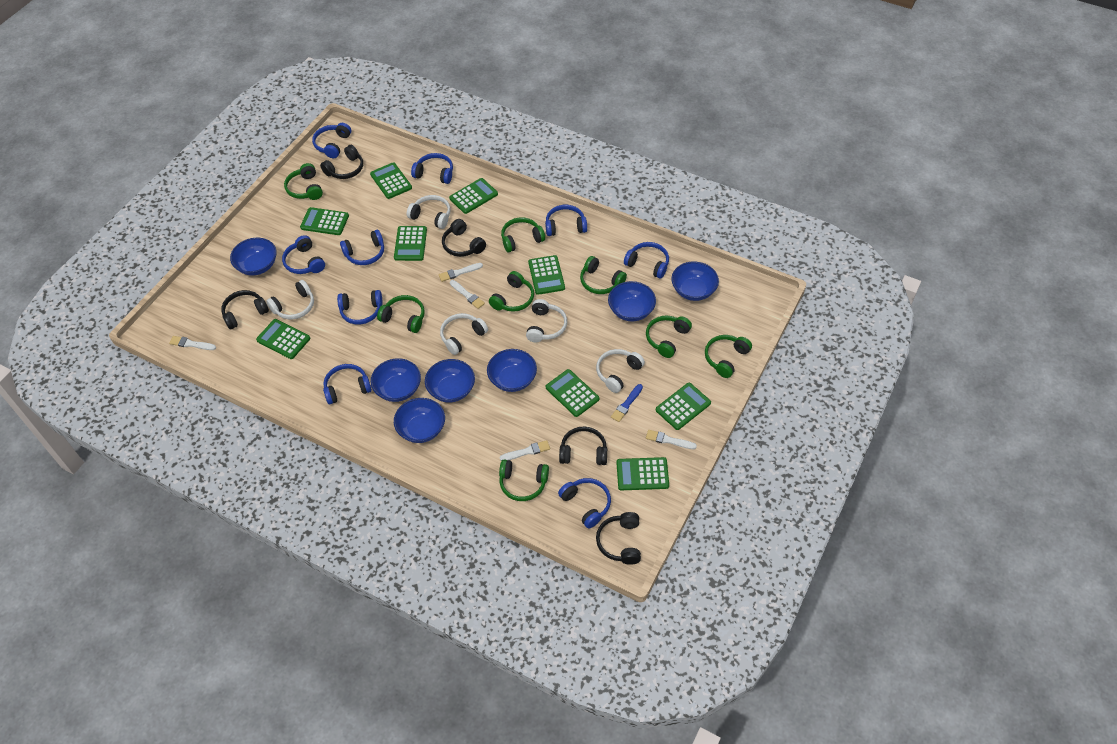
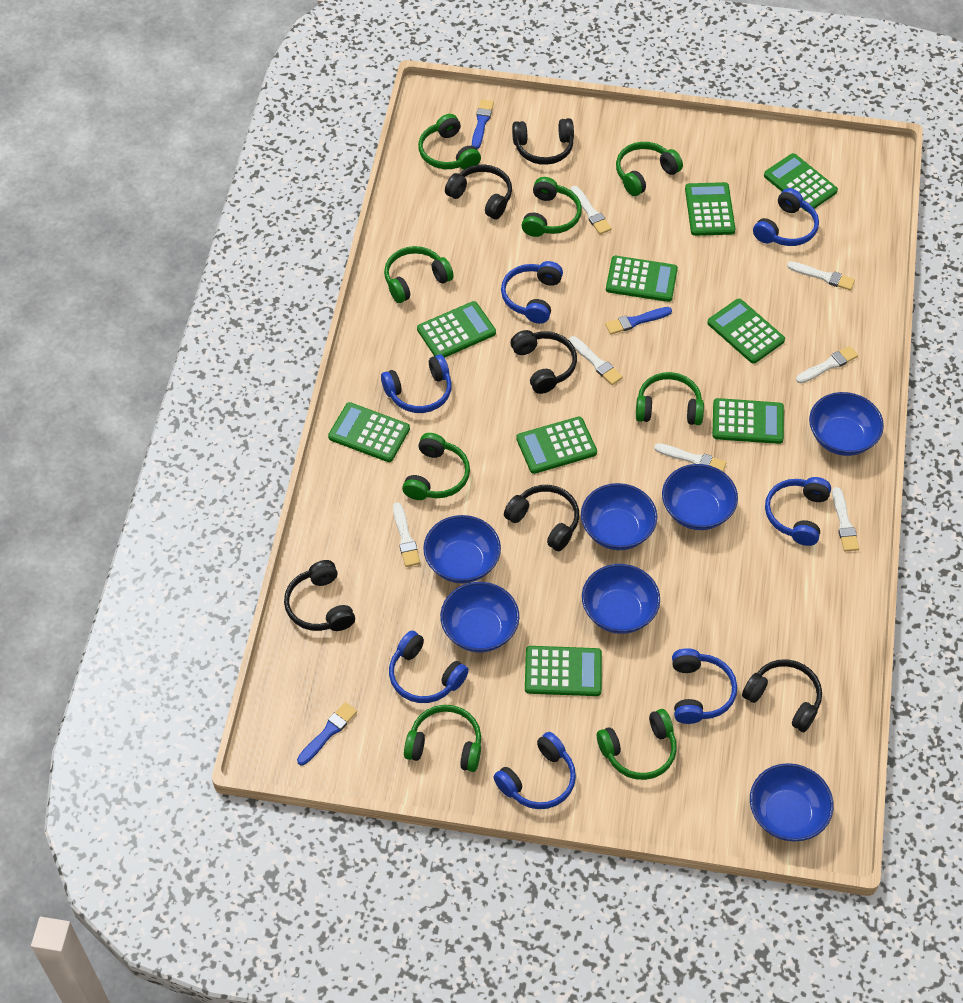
black headphones: [221,290,269,330] [320,145,363,179] [442,219,486,257] [559,426,607,465] [596,512,641,565] = 5 -> [284,560,355,631] [445,164,512,220] [504,485,579,551] [511,330,577,394] [512,118,574,165] [742,659,822,732] = 6
blue brush: [611,384,643,422] = 1 -> [297,702,357,765] [472,99,494,149] [605,307,672,334] = 3
blue headphones: [282,235,325,274] [312,123,351,158] [323,364,372,404] [337,290,382,325] [340,230,384,265] [411,153,453,184] [545,205,587,236] [558,478,611,529] [624,242,669,279] = 9 -> [381,354,452,413] [389,631,469,703] [494,732,576,809] [501,261,563,324] [672,648,737,724] [753,188,819,246] [765,477,831,546] = 7
white brush: [169,336,216,350] [439,263,483,282] [450,280,485,309] [500,440,550,461] [646,430,697,449] = 5 -> [393,502,420,567] [569,336,623,385] [571,186,612,234] [654,443,727,471] [787,261,855,290] [796,346,858,384] [832,487,859,551] = 7
white headphones: [266,280,314,320] [407,195,451,229] [440,313,488,355] [526,299,567,342] [596,349,645,393] = 5 -> none = 0

